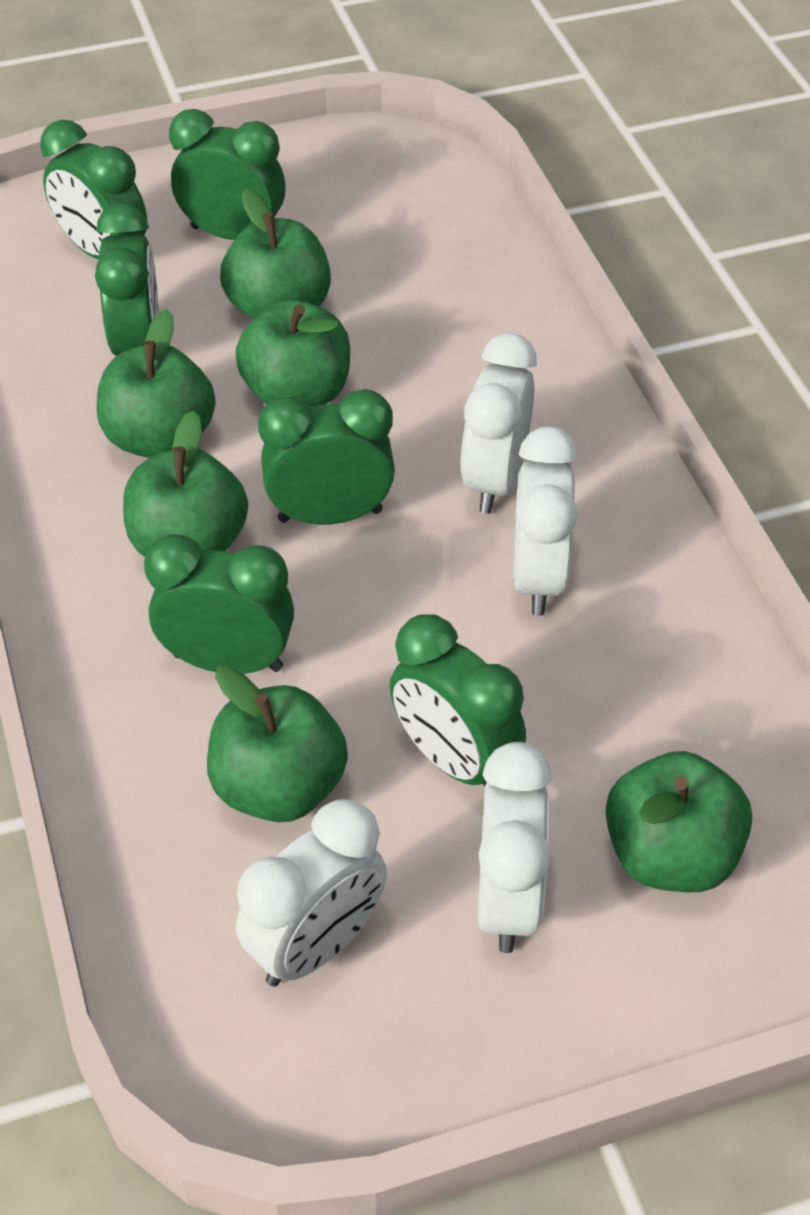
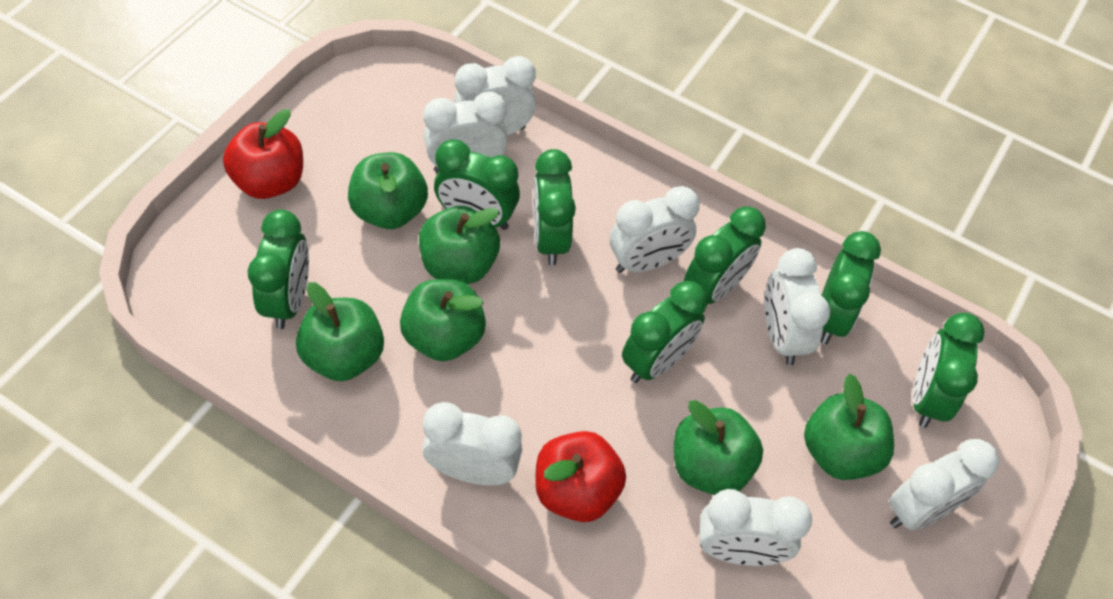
green clock: [40,120,147,259] [95,203,159,356] [144,534,294,674] [169,109,285,240] [258,389,395,525] [389,614,526,786] = 6 -> [248,209,309,329] [434,139,520,230] [533,149,576,265] [622,281,707,383] [684,206,766,304] [821,231,881,344] [913,313,985,428] = 7
red apple: none = 0 -> [223,109,303,199] [535,431,626,522] = 2
white clock: [236,799,387,986] [460,333,537,514] [478,742,552,953] [513,427,578,616] = 4 -> [422,402,522,485] [424,91,508,173] [454,56,536,136] [610,186,700,273] [699,489,812,566] [765,248,830,365] [889,439,999,530] = 7

